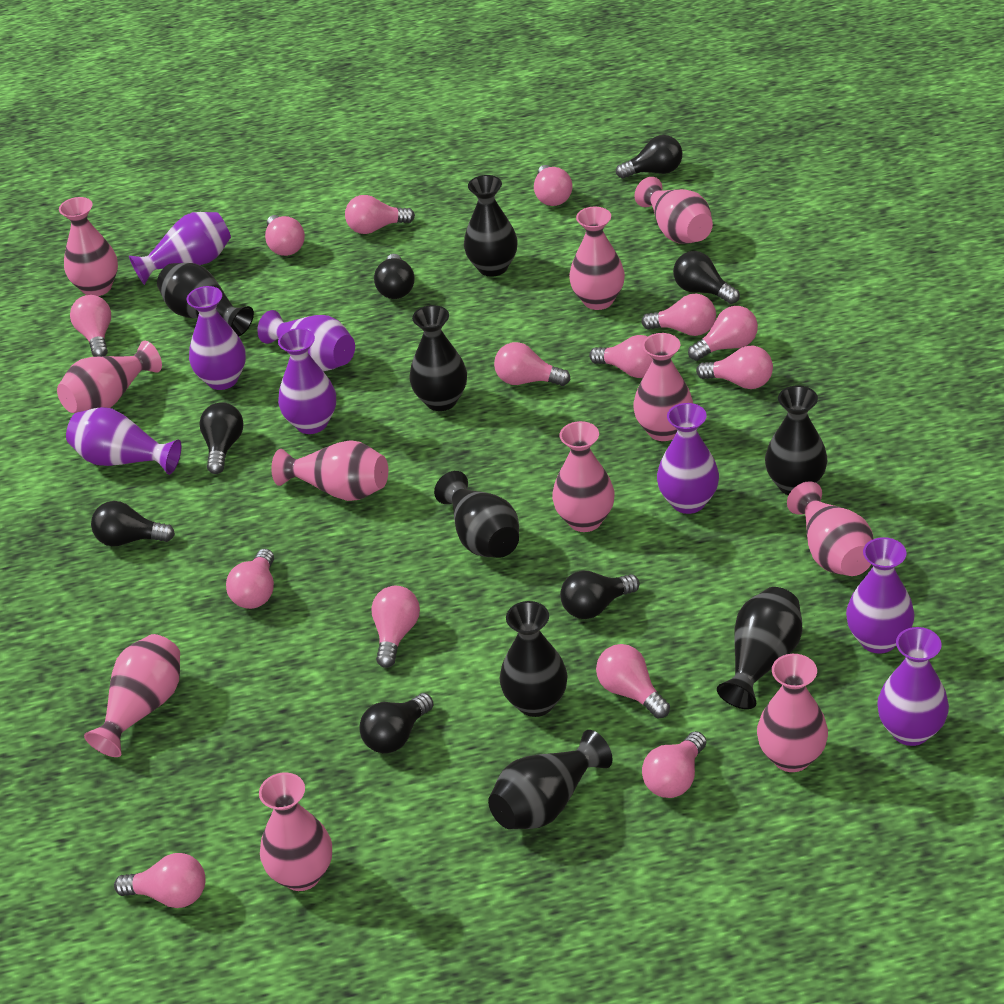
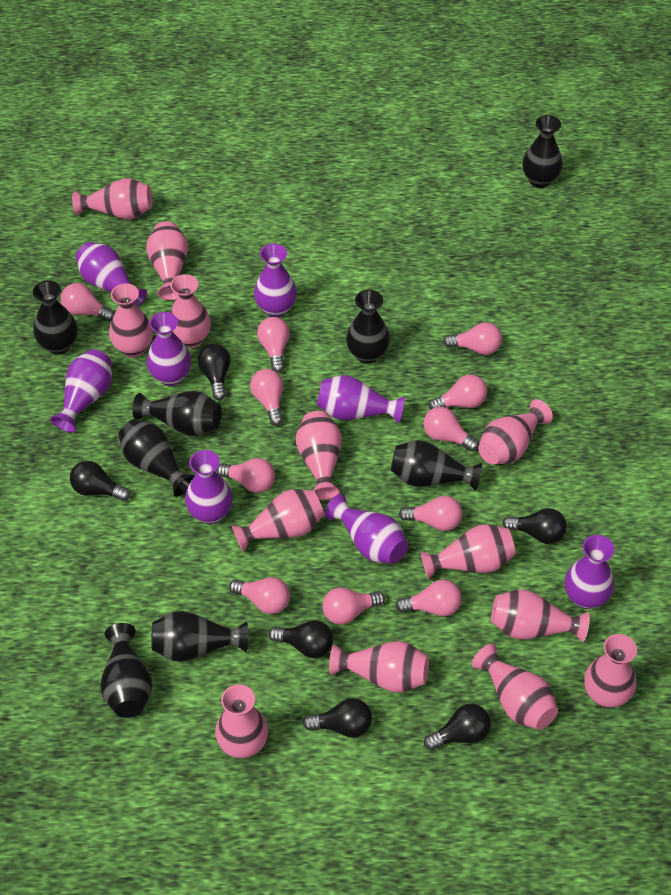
black light bulb: [91,501,175,546] [199,402,244,474] [359,693,433,753] [374,254,414,299] [560,571,640,619] [616,135,682,179] [673,251,740,304] = 7 -> [70,461,130,501] [197,344,231,400] [269,620,333,658] [303,698,372,738] [424,704,491,750] [502,508,567,544] = 6
pink light bulb: [70,295,111,357] [114,853,205,908] [226,549,274,609] [265,215,305,256] [345,195,415,234] [371,586,420,668] [494,342,571,386] [534,165,572,206] [589,335,653,378] [596,644,670,718] [641,294,716,336] [642,731,706,798] [688,306,758,361] [696,346,773,389] = 14 -> [61,283,115,321] [217,458,275,493] [229,577,290,614] [250,369,283,426] [257,317,290,373] [322,587,385,625] [395,579,462,617] [399,496,463,531] [423,407,479,452] [429,375,487,409] [443,322,502,355] = 11
pink vase: [57,341,162,413] [59,197,118,296] [84,634,180,757] [259,772,332,891] [271,440,388,501] [552,421,615,532] [569,207,625,310] [633,333,693,441] [634,177,713,244] [757,654,828,772] [787,481,873,576] = 11 -> [72,178,153,220] [109,283,153,358] [146,221,188,300] [169,274,211,348] [215,684,268,758] [231,489,324,552] [296,411,342,500] [329,641,429,693] [420,524,516,580] [472,644,558,730] [479,399,553,465] [491,589,590,642] [584,634,637,708] = 13

